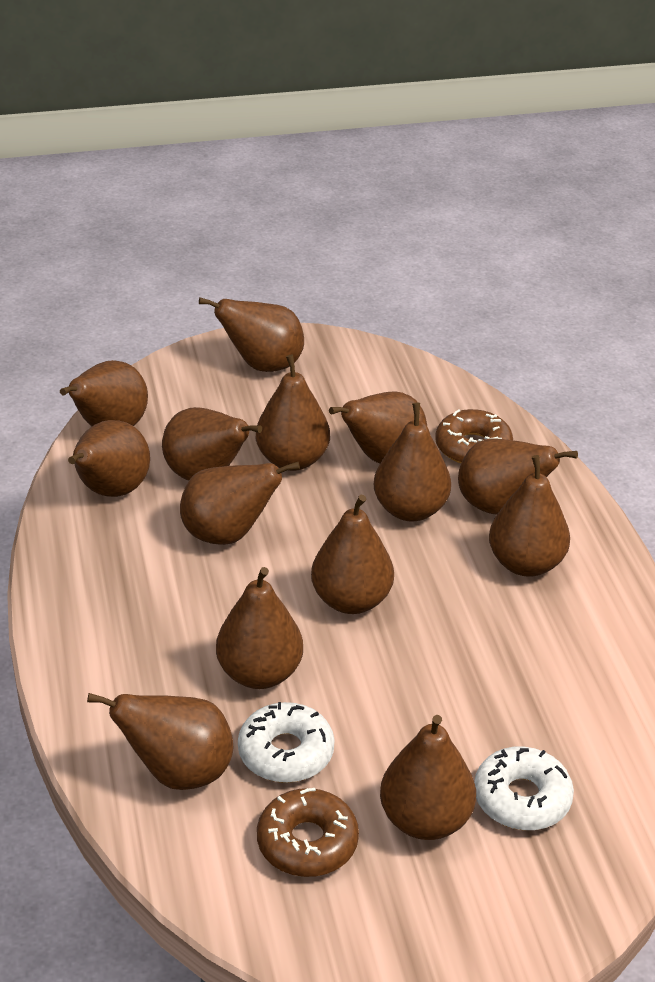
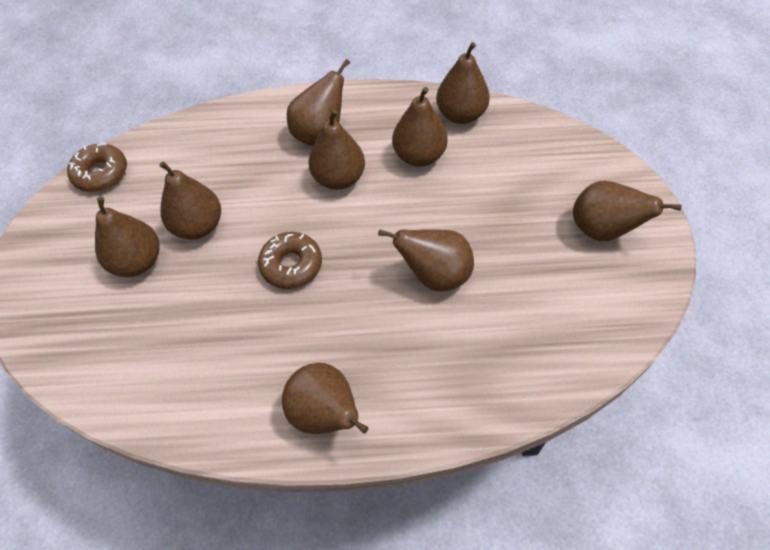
brown pear: [60,360,148,426] [68,420,150,497] [87,693,233,790] [162,407,262,481] [180,462,300,545] [199,298,304,372] [216,567,303,689] [256,355,330,471] [311,495,394,614] [329,391,427,464] [374,403,451,522] [380,715,476,840] [458,439,578,514] [489,455,570,577] = 14 -> [95,197,159,277] [159,162,221,240] [282,363,368,434] [287,59,350,146] [308,109,365,190] [378,229,474,291] [392,87,448,167] [436,42,490,124] [573,181,682,241] = 9
white donut: [238,702,335,783] [474,746,574,830] = 2 -> none = 0

